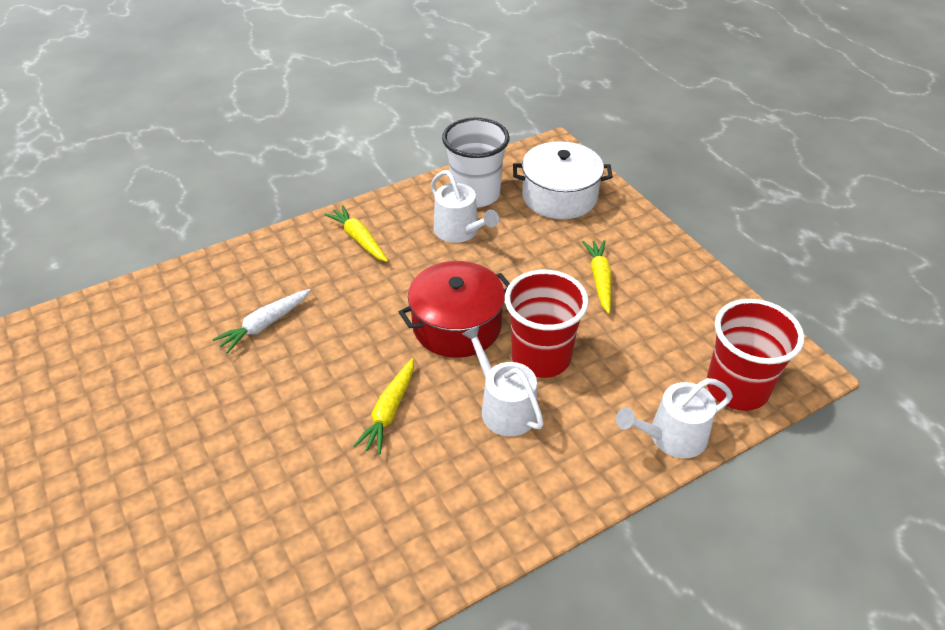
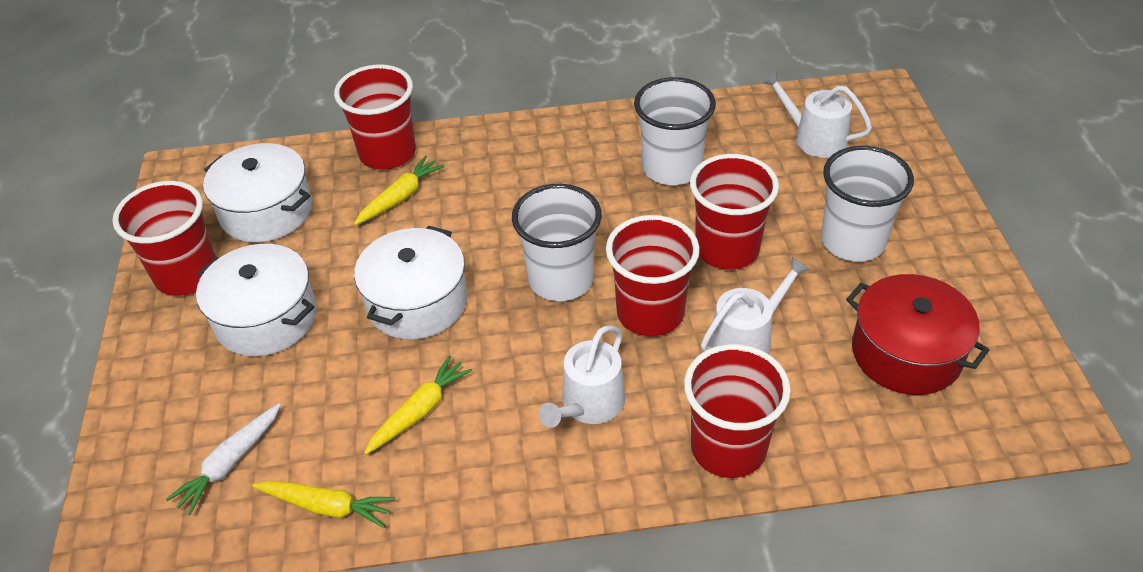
red cup: [505,270,589,378] [707,299,804,411] = 2 -> [112,181,216,296] [334,64,416,169] [606,215,700,336] [684,344,791,478] [690,154,779,270] = 5
white cup: [442,117,510,208] = 1 -> [512,184,602,301] [634,77,716,185] [821,146,914,262] = 3
white pot: [513,141,613,219] = 1 -> [196,244,317,356] [203,143,312,242] [354,226,467,340] = 3

